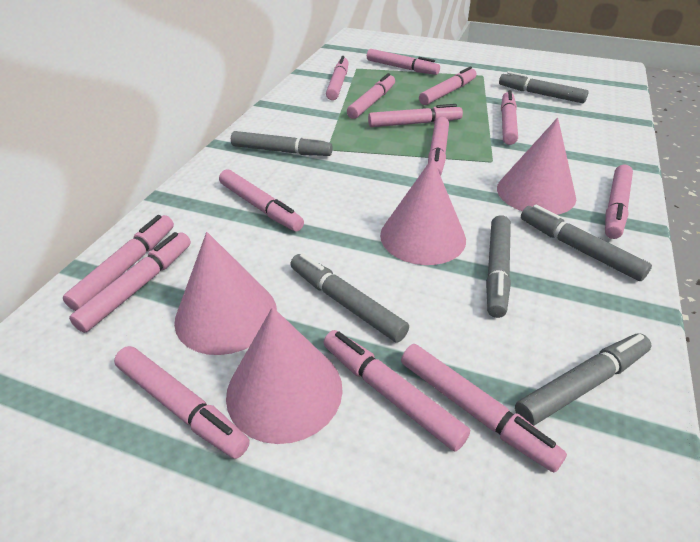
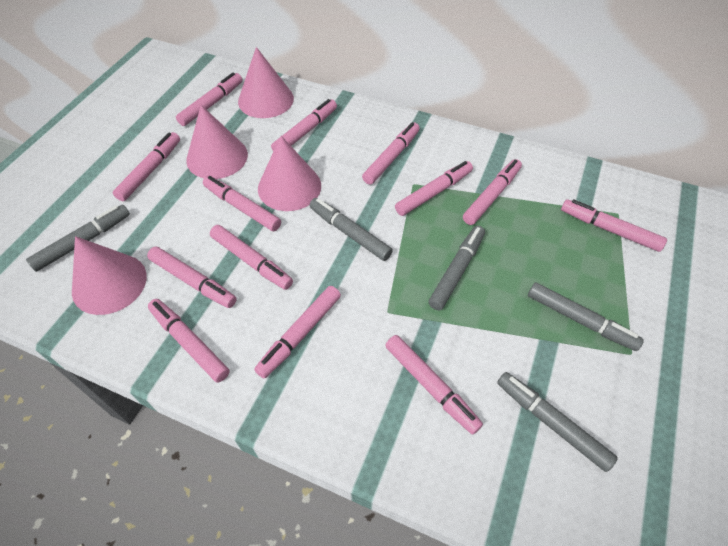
grey marker: [231,131,333,156] [290,253,409,343] [486,215,511,318] [499,71,589,103] [515,333,652,426] [521,205,652,281] = 6 -> [26,205,130,272] [310,198,393,261] [428,226,485,310] [497,372,618,472] [528,282,644,351] = 5
pink marker: [63,215,174,311] [69,232,191,333] [114,346,250,459] [219,169,304,231] [323,330,470,452] [326,56,349,100] [347,73,395,119] [367,49,440,75] [368,104,463,127] [401,344,567,473] [419,66,477,105] [428,117,449,176] [501,90,518,145] [605,165,633,239] = 14 -> [113,132,180,201] [147,247,237,308] [148,299,230,383] [176,72,242,126] [203,176,281,231] [210,225,293,290] [254,286,341,378] [271,99,337,151] [362,122,420,185] [385,335,483,435] [395,161,473,216] [463,159,522,225] [561,199,667,252] = 13

